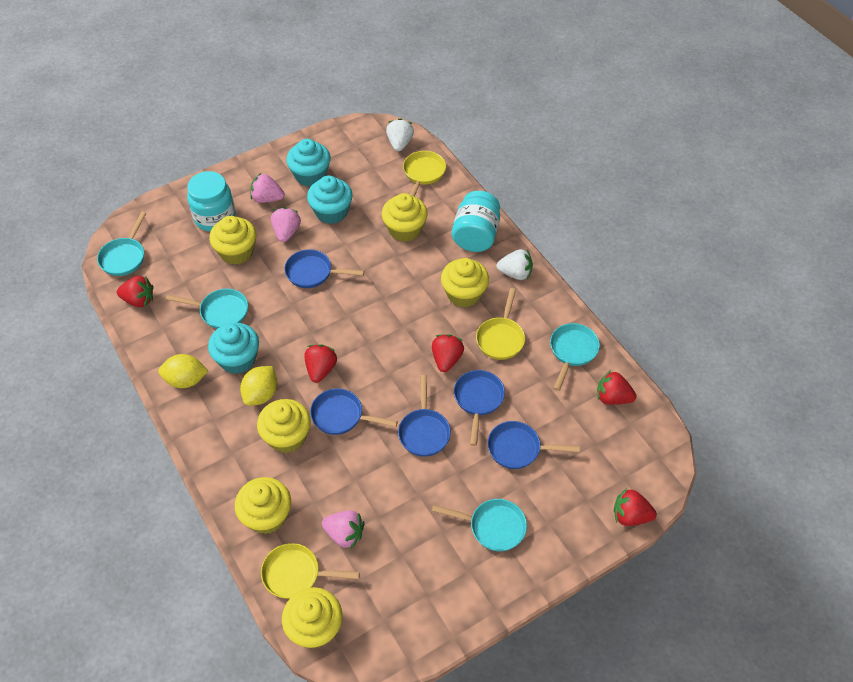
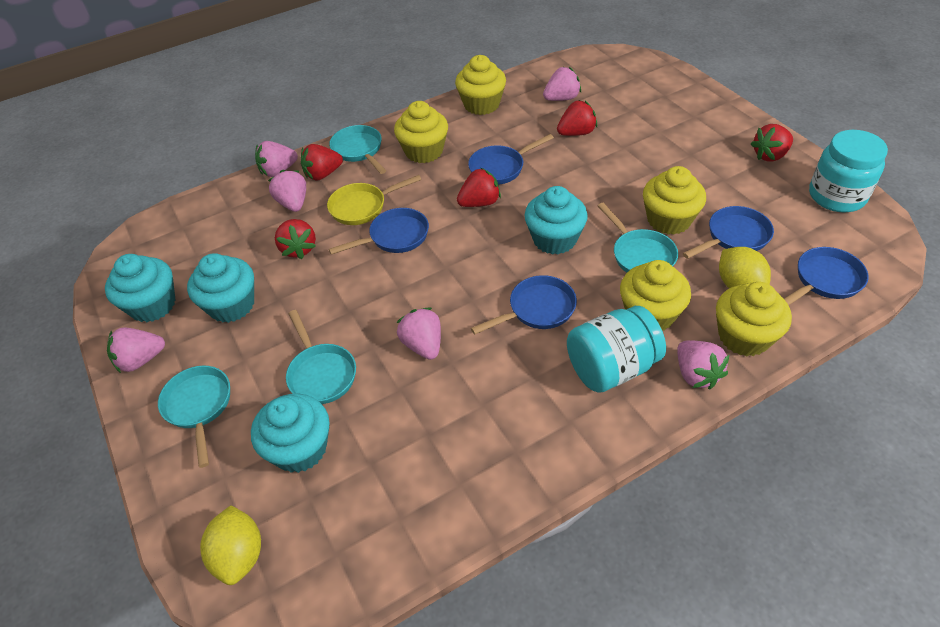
pink strawberry: [250,173,285,203] [271,207,301,242] [322,510,365,548] = 3 -> [107,328,165,373] [255,141,298,177] [268,170,306,212] [396,308,441,360] [543,67,581,101] [677,340,729,389] = 6
turquoise cupcake: [208,323,259,374] [286,139,330,187] [307,176,353,224] = 3 -> [105,254,175,322] [187,253,254,323] [251,394,329,473] [524,186,588,255] = 4
white strawberry: [386,118,414,151] [496,249,533,280] = 2 -> none = 0
yellow cupcake: [209,216,257,265] [235,477,291,534] [257,399,311,453] [282,587,342,648] [382,193,428,242] [441,258,489,307] = 6 -> [394,101,448,163] [455,55,506,115] [620,260,691,331] [643,166,706,235] [716,282,792,356] = 5
yellow pan: [261,543,360,599] [403,151,446,197] [476,288,525,360] = 3 -> [327,175,421,225] = 1

